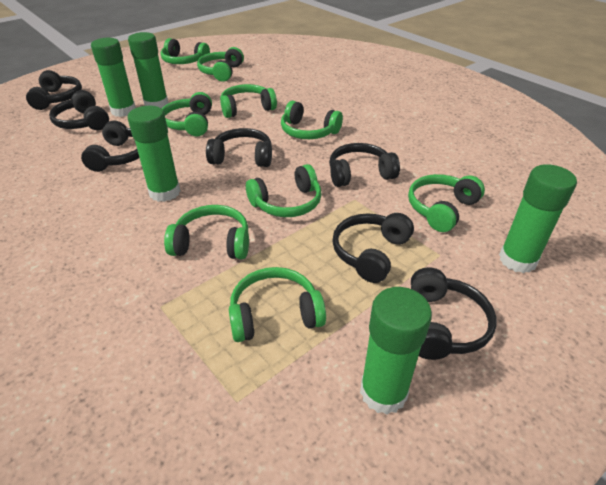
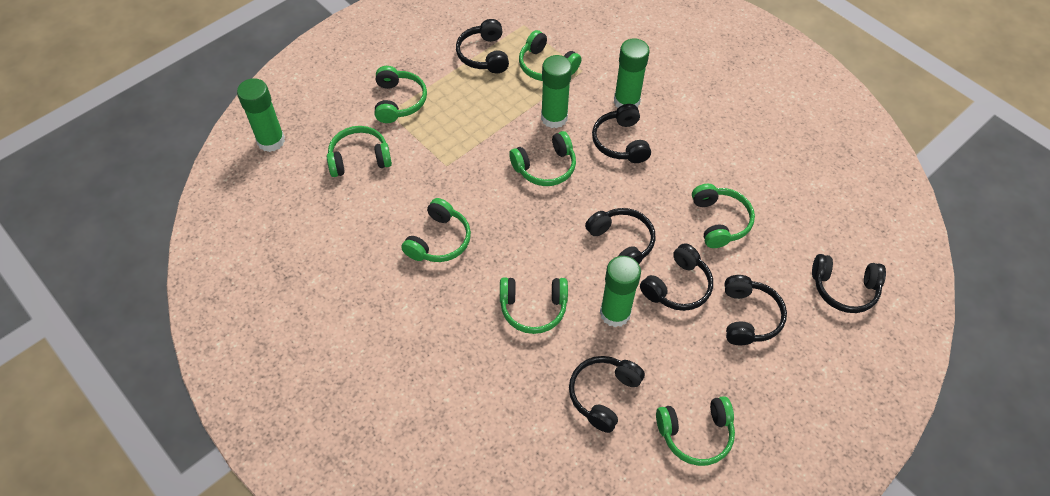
green glue stick: [91,38,136,117] [128,32,168,109] [128,106,180,202] [360,287,432,414] [499,164,577,273] = 5 -> [237,78,285,152] [541,55,572,128] [600,256,641,327] [614,38,650,108] = 4
green headphones: [160,38,210,64] [162,92,212,136] [164,205,249,259] [197,47,244,82] [220,84,277,118] [229,267,326,342] [246,164,322,217] [281,101,343,139] [408,174,485,232] = 9 -> [327,126,392,177] [375,66,427,123] [401,198,471,262] [500,277,568,334] [509,131,576,186] [519,30,582,81] [656,396,735,466] [692,184,755,248] = 8

